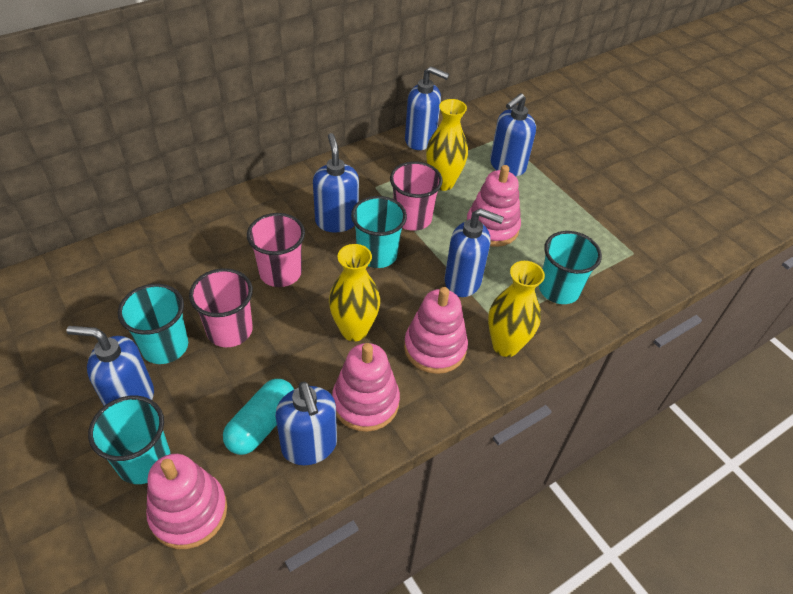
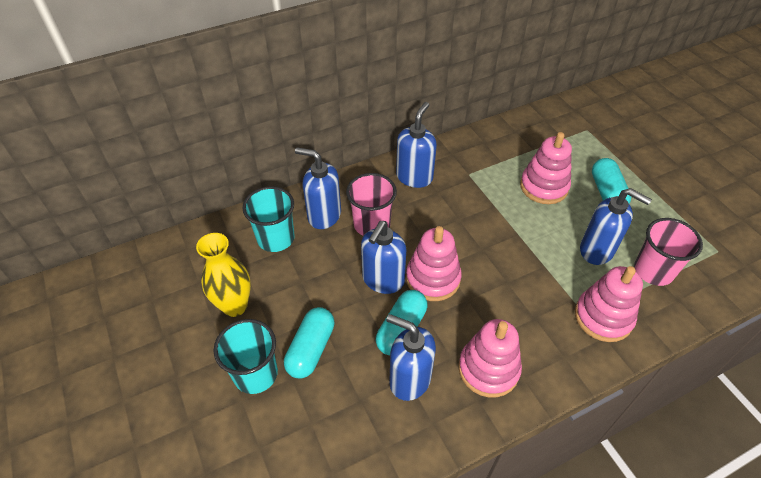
blue soap dispenser: [67,326,154,406] [275,382,337,465] [313,133,359,233] [405,66,449,150] [445,208,504,297] [490,93,536,176] = 6 -> [295,147,341,229] [361,221,406,294] [386,314,436,401] [396,102,437,188] [580,188,652,265] = 5
pink cup: [189,268,253,347] [247,213,305,287] [390,161,443,231] = 3 -> [346,173,397,236] [634,218,703,286] = 2
turquoise capsule: [223,379,294,455] = 1 -> [284,307,335,379] [376,290,428,355] [592,158,631,204] = 3
turquoise cup: [88,396,170,484] [118,284,188,364] [351,196,407,268] [539,231,602,304] = 4 -> [214,319,278,394] [242,186,295,252] = 2
yellow vase: [329,244,380,342] [426,99,468,191] [488,261,545,357] = 3 -> [196,233,251,317] = 1

